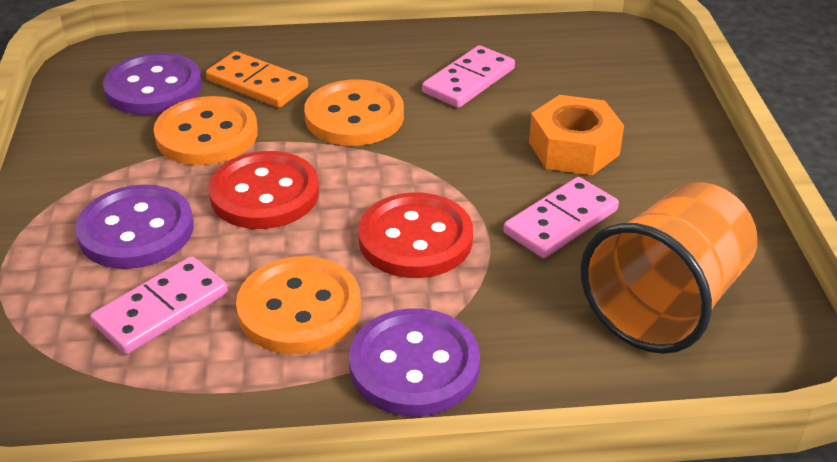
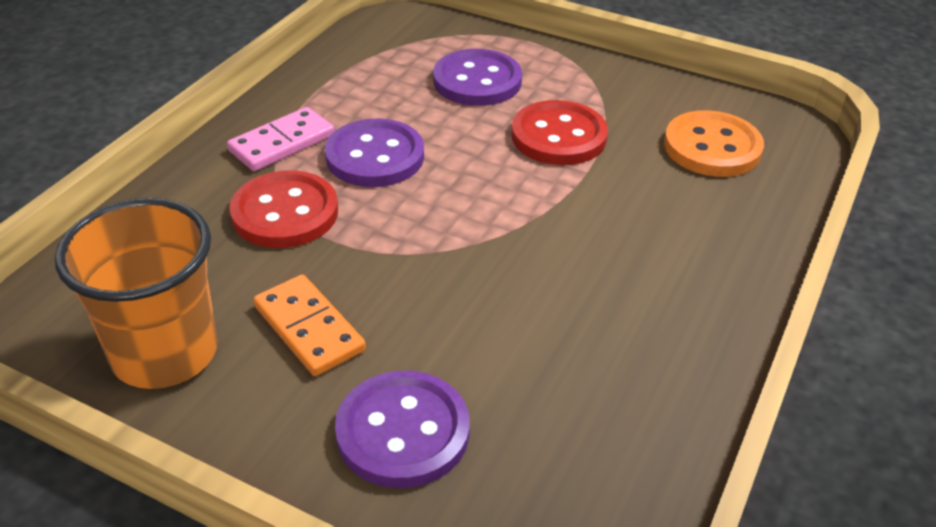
orange button: [154,96,258,165] [236,256,361,354] [304,79,404,146] = 3 -> [664,110,764,177] = 1
orange nut: [529,95,624,175] = 1 -> none = 0
pink domino: [90,256,228,354] [422,45,515,108] [504,177,619,258] = 3 -> [227,107,335,171] = 1

